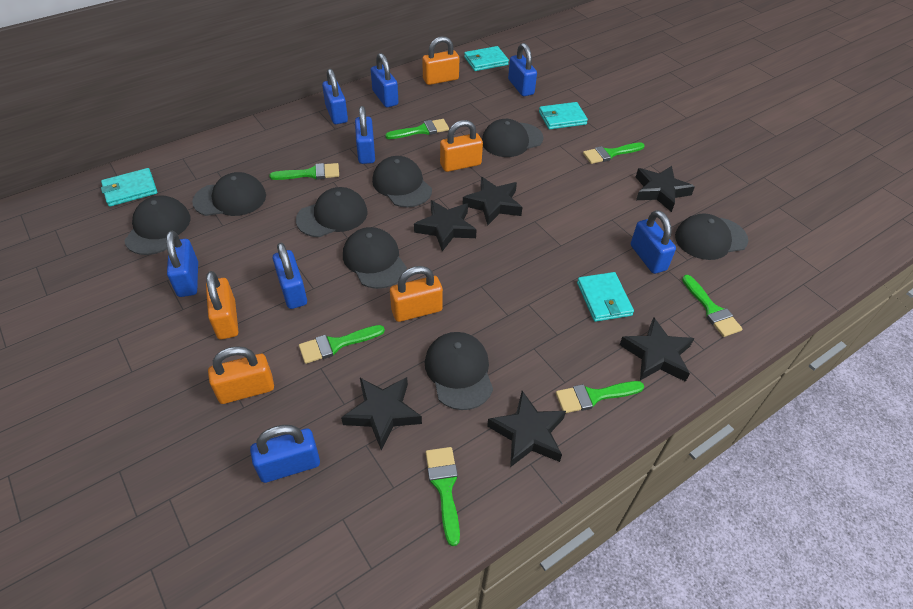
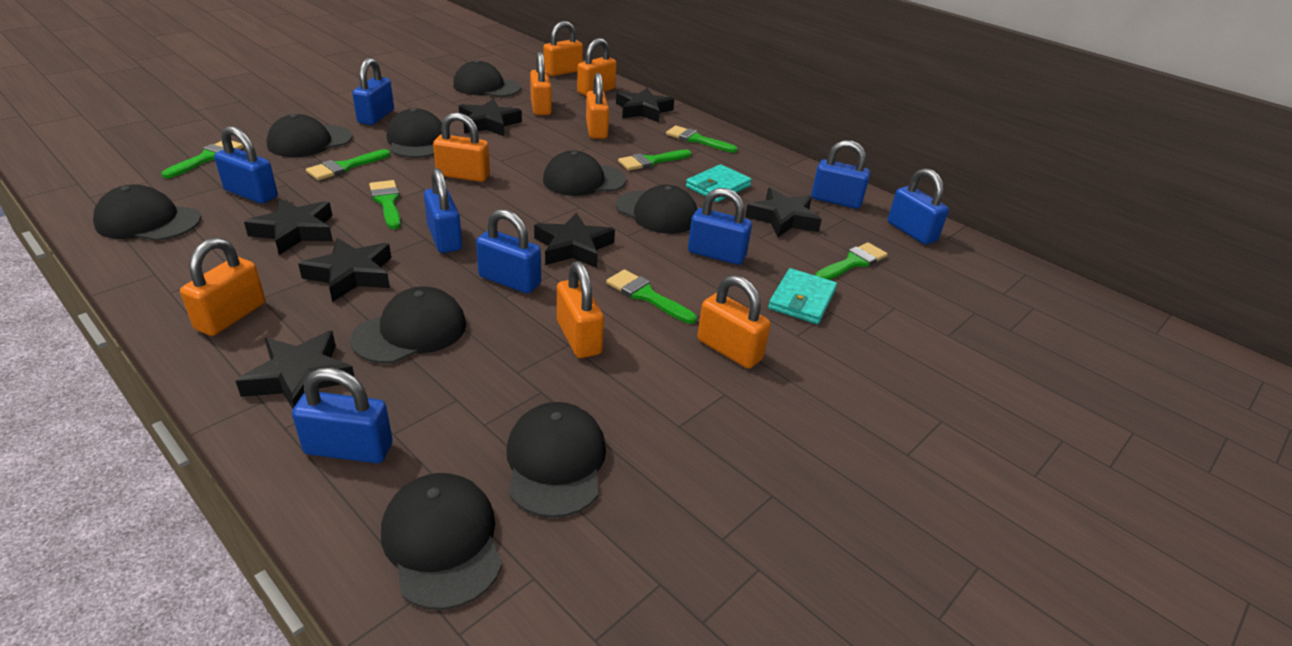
black cap: [124,196,190,255] [192,172,266,216] [296,187,368,237] [343,227,407,289] [372,156,432,207] [425,332,493,410] [482,119,544,157] [675,213,748,260] = 8 -> [93,184,201,241] [267,114,352,157] [351,287,466,364] [381,473,502,610] [387,108,442,158] [453,60,521,97] [507,402,606,518] [543,151,626,196] [616,185,697,234] = 9
black star: [341,377,422,450] [414,200,477,251] [462,177,523,226] [487,391,566,467] [620,317,694,382] [636,166,695,212] = 6 -> [236,331,355,409] [244,199,333,255] [298,238,391,302] [459,99,522,136] [534,213,615,268] [616,88,674,122] [745,188,822,237] = 7
orange padlock: [206,271,238,339] [208,346,274,404] [390,266,443,322] [422,36,460,85] [440,120,483,172] = 5 -> [180,237,265,336] [433,113,490,182] [530,52,551,115] [543,21,583,76] [557,261,604,358] [577,38,616,96] [586,73,609,139] [698,275,771,369] = 8
turquoise wallet: [101,168,157,207] [464,46,509,71] [539,102,588,129] [577,272,634,322] = 4 -> [686,164,752,202] [768,268,837,324] = 2

